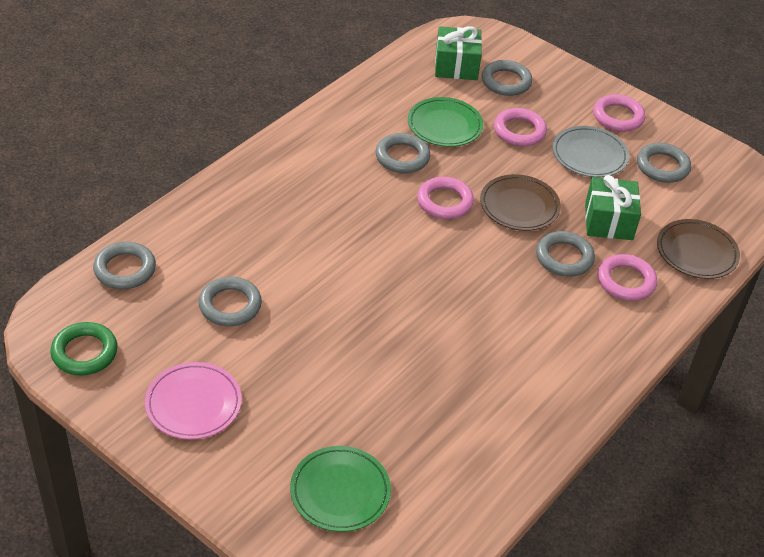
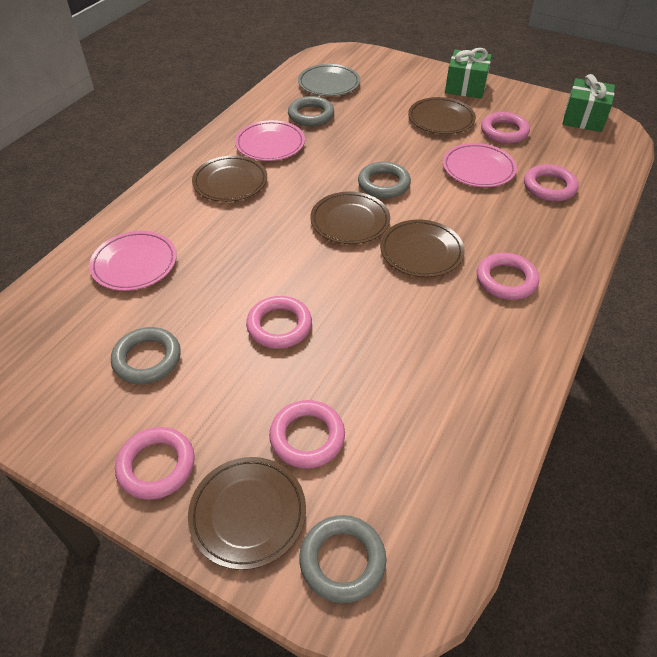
brown plate: [480,174,561,231] [657,219,740,279] = 2 -> [188,457,306,570] [192,155,267,202] [310,192,390,244] [380,220,465,277] [408,97,476,134] = 5
green plate: [290,446,391,532] [408,97,483,147] = 2 -> none = 0
green ring: [50,322,117,375] = 1 -> none = 0
grey ring: [93,242,156,289] [199,277,262,326] [376,133,430,173] [482,60,532,96] [536,231,595,277] [637,143,691,183] = 6 -> [111,327,181,384] [288,96,334,126] [299,515,387,603] [358,162,411,198] = 4
pink plate: [145,362,242,439] = 1 -> [89,231,177,291] [235,120,305,161] [443,143,517,187] = 3
pink ring: [417,177,474,219] [494,108,547,146] [593,94,645,132] [598,254,657,301] = 4 -> [115,427,195,500] [246,296,312,349] [269,400,345,469] [477,253,539,300] [481,112,530,144] [524,164,579,202] = 6

